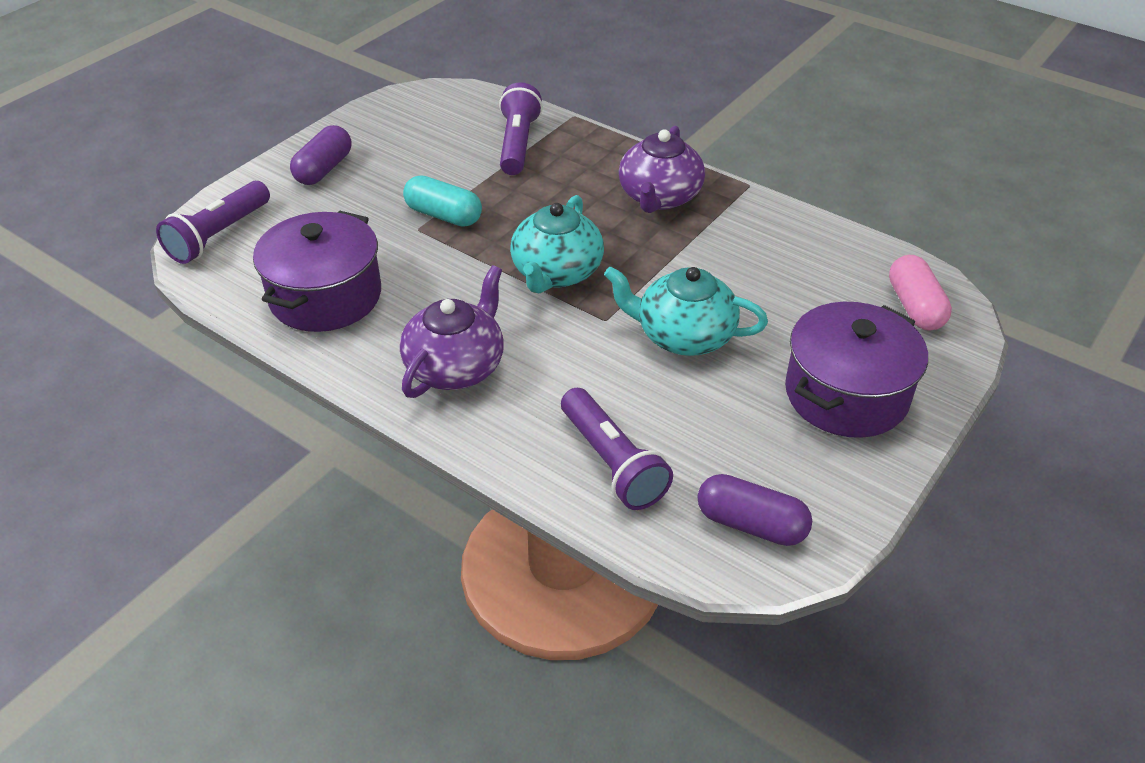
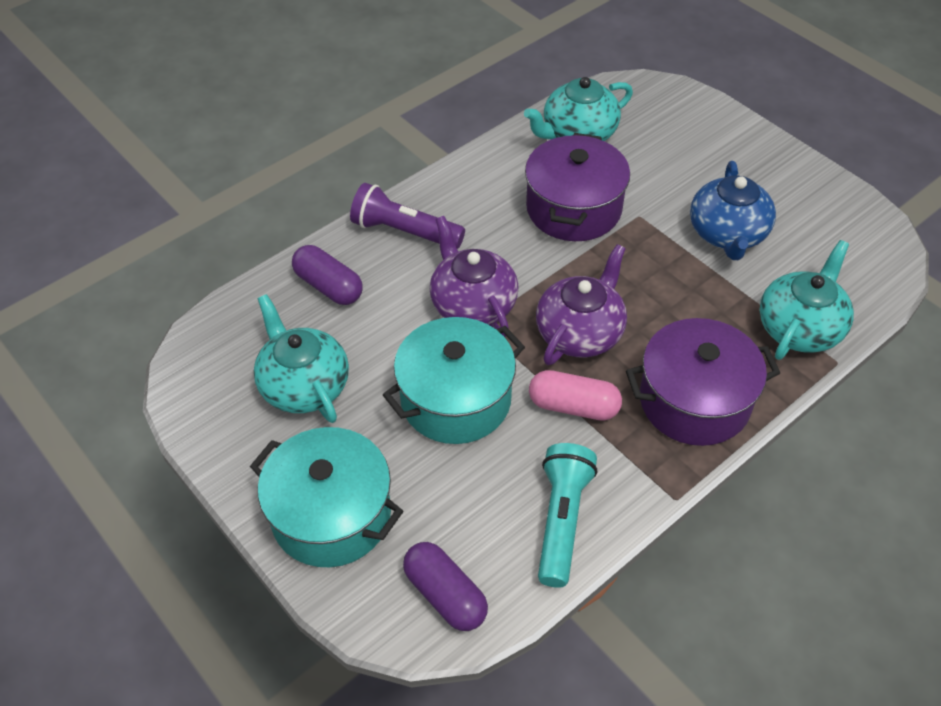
blue teapot: none = 0 -> [690,161,776,260] = 1
purple flashlight: [156,181,270,264] [499,82,543,175] [561,388,673,510] = 3 -> [350,183,465,249] = 1
turquoise capsule: [403,175,482,227] = 1 -> none = 0
turquoise flashlight: none = 0 -> [538,443,597,588] = 1
turquoise pot: none = 0 -> [250,427,403,567] [383,317,525,444] = 2
turquoise teapot: [510,195,604,293] [604,266,768,356] = 2 -> [254,294,349,423] [524,77,633,141] [759,240,854,360] = 3

